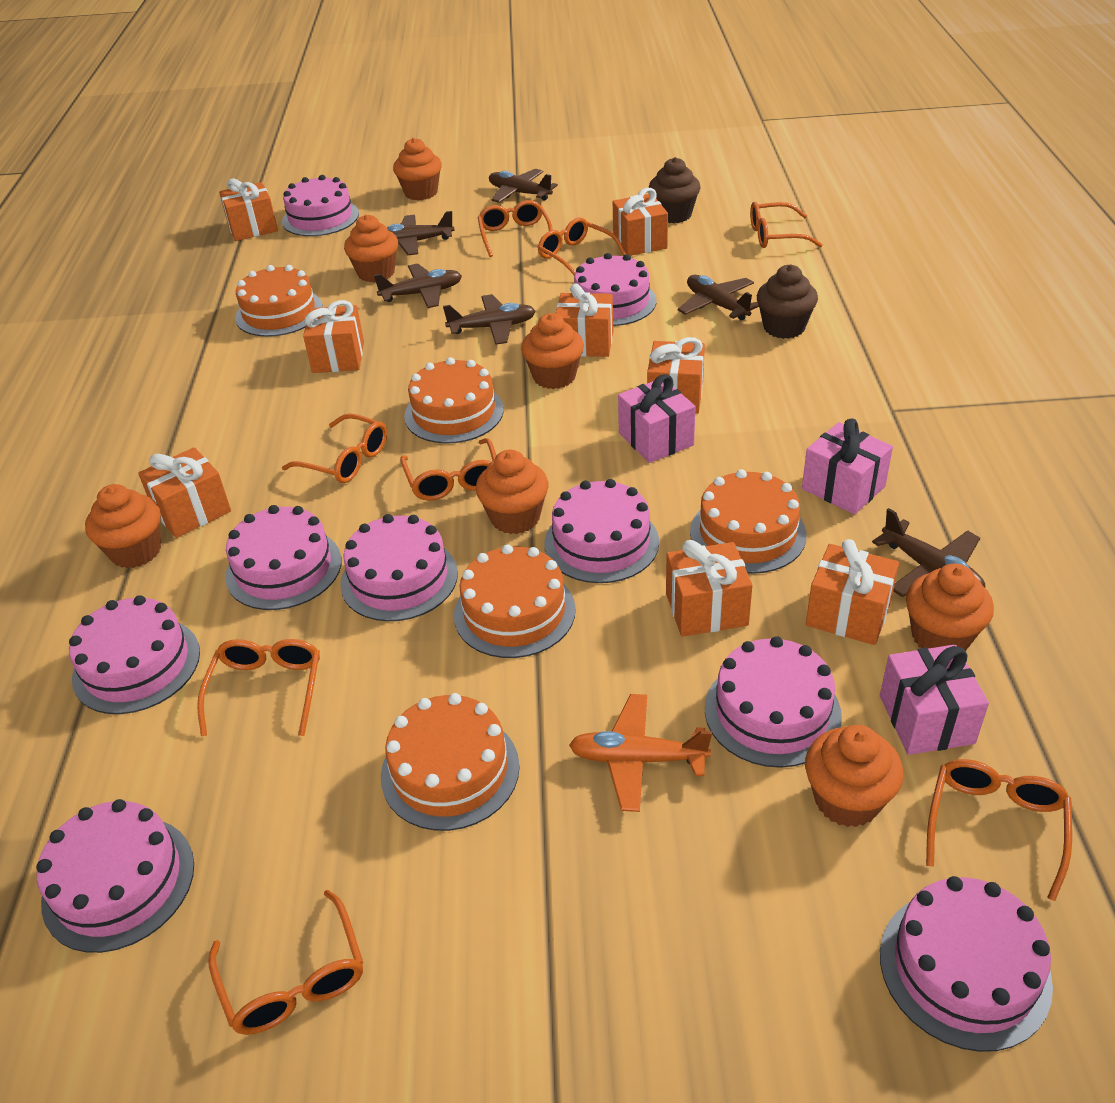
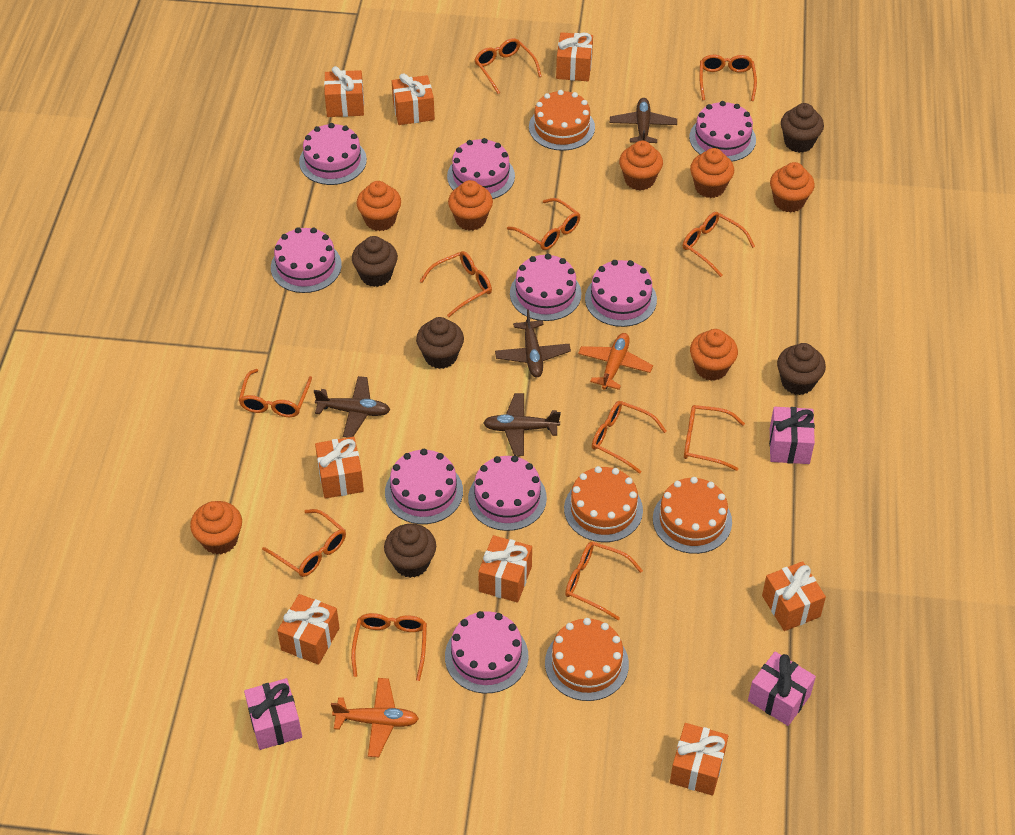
brown cupcake: [649,157,700,223] [757,264,818,339] = 2 -> [352,236,398,287] [384,524,436,578] [416,317,464,369] [777,343,826,395] [781,103,824,153] = 5
brown plane: [374,263,462,308] [387,211,455,255] [443,294,536,345] [489,169,558,203] [678,275,759,320] [872,508,985,597] = 6 -> [314,376,390,438] [483,393,561,456] [495,309,571,377] [610,98,677,143] = 4
orange cake: [235,265,323,337] [381,693,520,831] [404,357,504,444] [454,544,576,658] [690,469,806,574] = 5 -> [529,90,595,151] [545,618,629,701] [564,466,643,542] [653,477,732,554] = 4
orange glasses: [197,639,320,736] [208,889,363,1035] [282,413,387,483] [400,438,496,501] [478,200,553,257] [537,217,626,275] [750,202,823,248] [926,759,1072,901] = 8 -> [239,369,312,417] [262,509,346,577] [351,613,427,681] [420,251,492,317] [474,38,542,94] [507,198,580,250] [565,542,643,620] [592,401,667,474] [683,212,755,277] [684,405,745,471] [700,55,757,101] = 11
orange plane: [569,694,712,812] = 1 -> [331,678,419,757] [578,333,653,390] = 2

